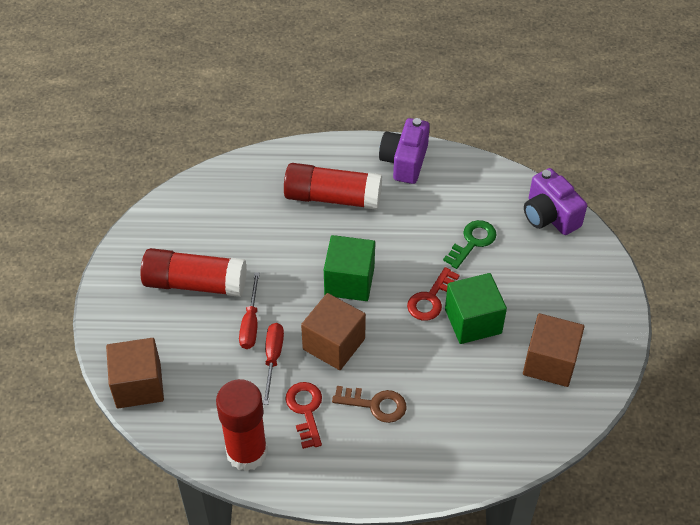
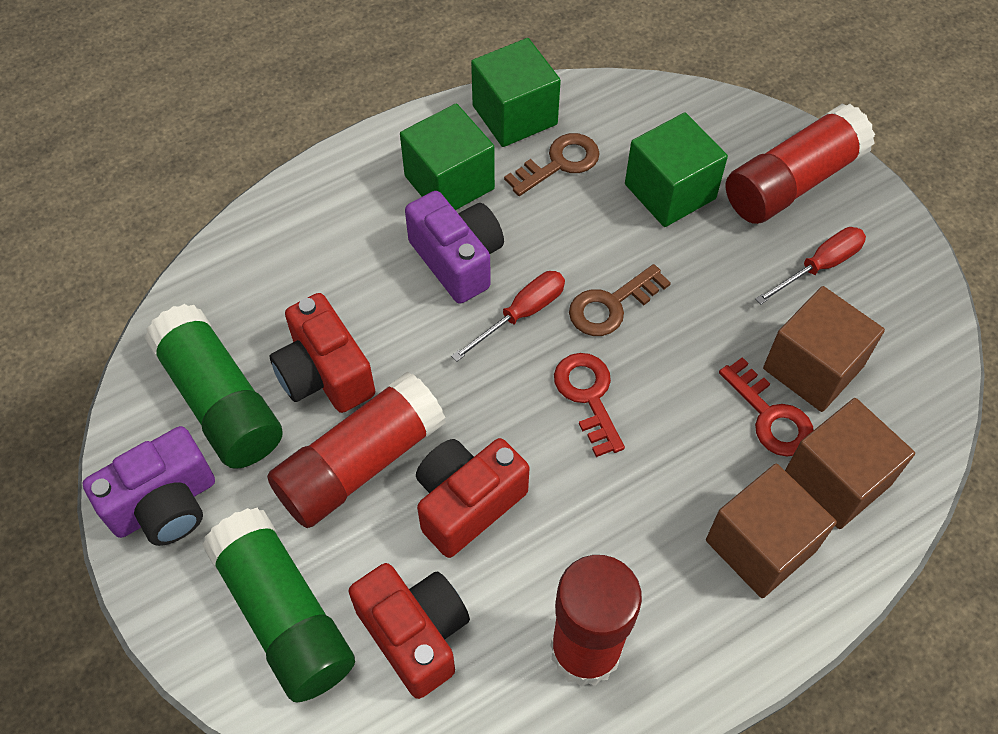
brown key: [332,386,407,423] = 1 -> [504,133,600,196] [569,264,671,336] = 2
green cube: [324,235,375,301] [445,273,507,344] = 2 -> [400,104,495,210] [471,38,561,147] [625,113,728,227] = 3
green glue stick: none = 0 -> [144,304,283,469] [202,508,355,703] = 2
green key: [443,220,497,269] = 1 -> none = 0
red camera: none = 0 -> [270,293,375,413] [348,563,470,699] [416,438,529,558] = 3

